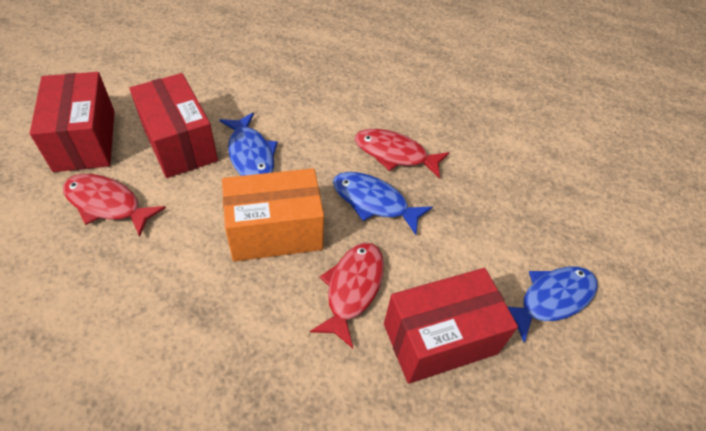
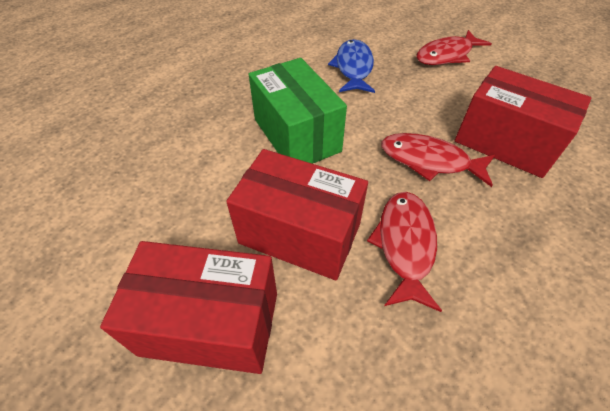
blue fish: [219,112,278,176] [333,172,433,235] [508,266,598,343] = 3 -> [328,39,375,93] = 1
green box: none = 0 -> [249,58,347,163] = 1
orange box: [222,168,324,261] = 1 -> none = 0

